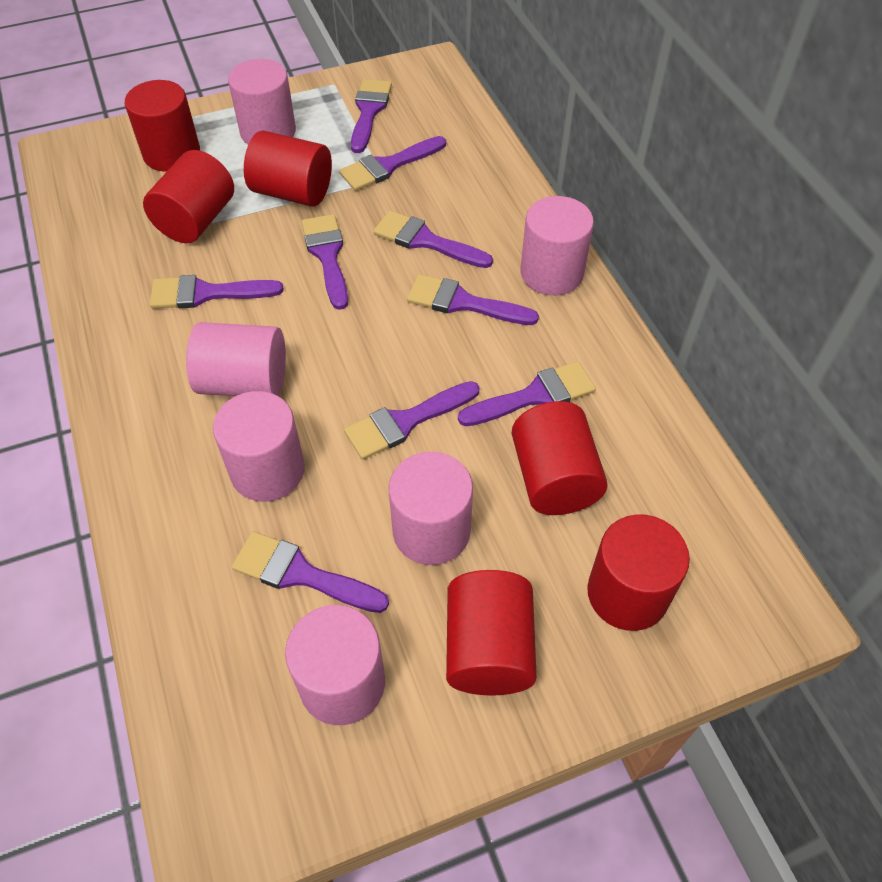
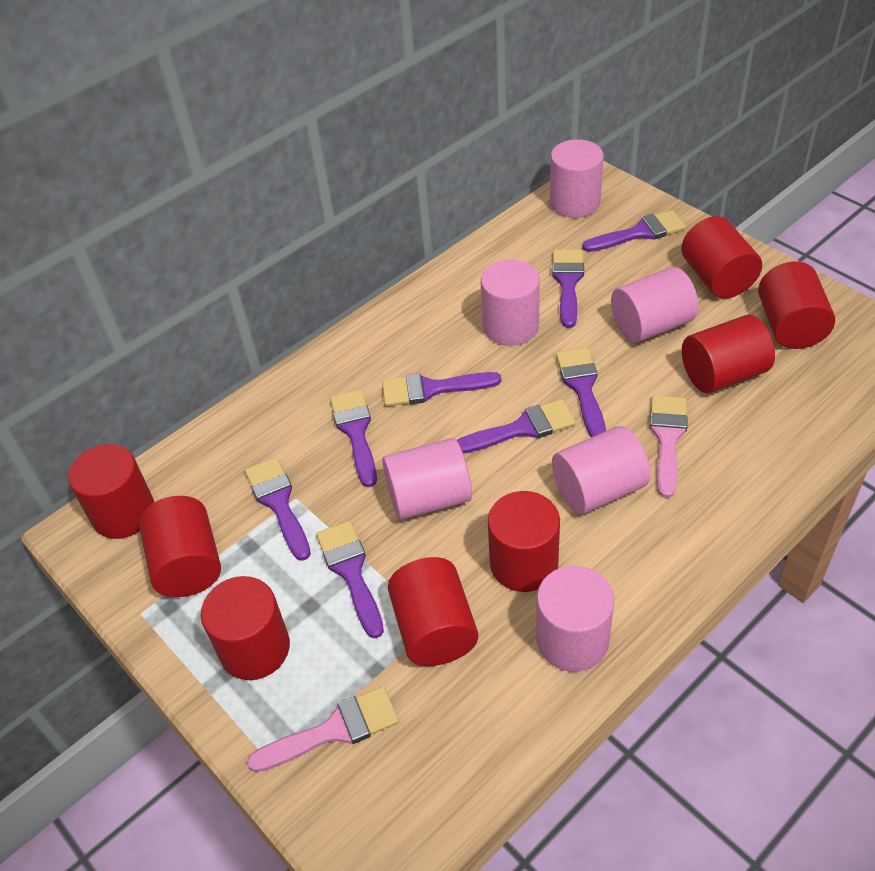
pink brush: none = 0 -> [247,686,399,772] [650,395,688,498] = 2
purple brush: [150,275,283,308] [232,531,389,613] [302,214,348,310] [339,136,446,191] [344,381,480,460] [351,79,392,153] [373,211,493,268] [407,274,539,325] [458,361,596,426] = 9 -> [245,457,311,561] [316,521,384,638] [330,389,377,487] [382,372,501,406] [457,399,576,453] [552,249,584,328] [556,347,606,437] [582,210,686,252] = 8
red cylinder: [125,80,200,172] [143,150,234,243] [244,131,332,207] [446,570,537,695] [511,401,607,515] [587,514,690,631] = 6 -> [68,444,154,539] [139,496,221,597] [201,576,290,680] [388,557,478,666] [488,491,560,592] [681,216,762,298] [682,315,775,393] [758,261,835,349] = 8

